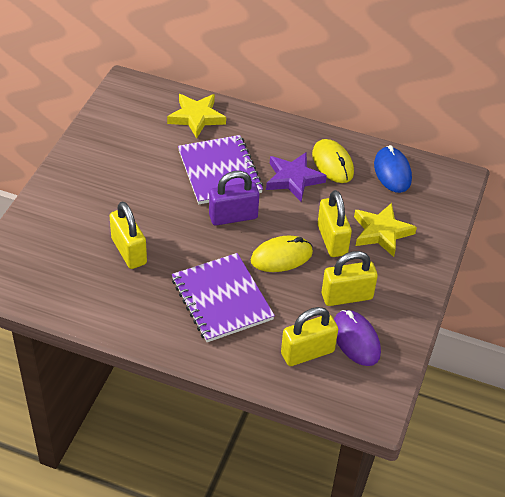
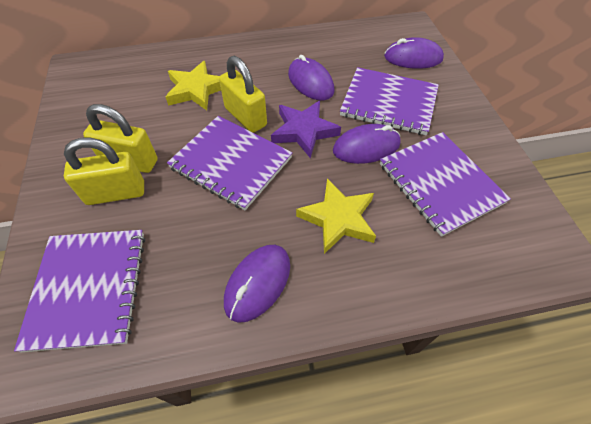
blue mouse: [374,145,412,193] = 1 -> none = 0
purple mouse: [334,310,381,366] = 1 -> [224,245,290,323] [288,55,334,100] [333,124,401,164] [384,37,444,69] = 4
purple notebook: [172,253,275,342] [178,135,263,204] = 2 -> [14,230,145,352] [167,116,292,210] [340,67,439,135] [380,132,511,237] = 4
purple padlock: [209,171,259,226] = 1 -> none = 0
yellow mouse: [251,235,313,272] [312,139,354,183] = 2 -> none = 0
yellow padlock: [110,201,147,269] [281,307,338,366] [318,190,352,257] [322,251,378,306] = 4 -> [64,138,144,205] [83,104,158,173] [219,56,267,133] = 3

